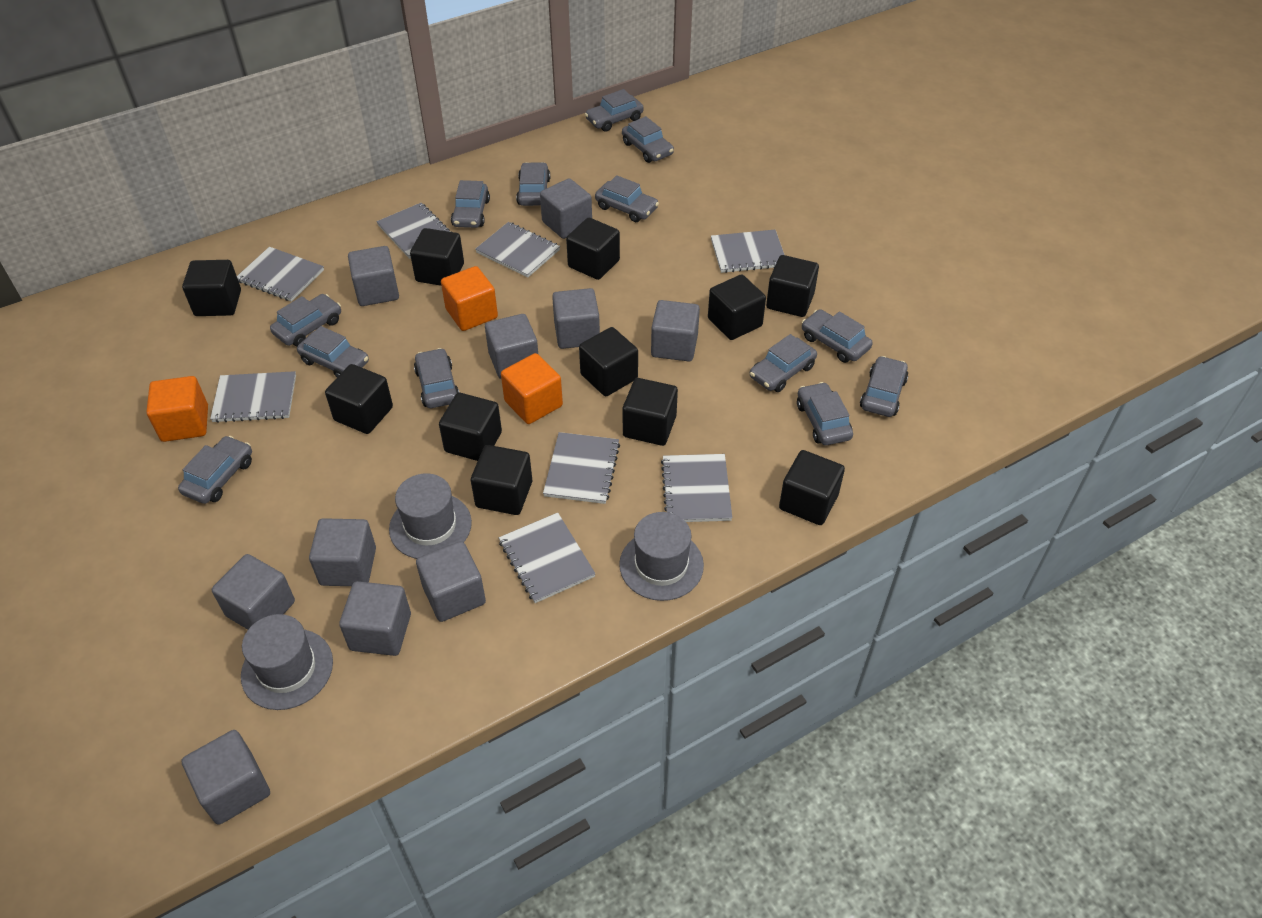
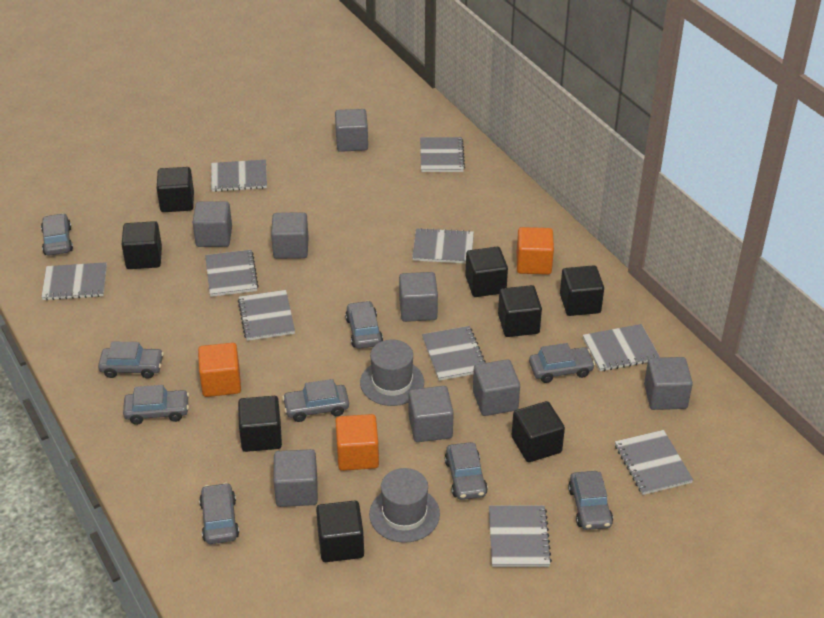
black cube: [182,260,241,316] [325,364,393,434] [410,228,464,286] [439,393,502,461] [471,445,532,515] [566,217,620,280] [579,327,638,396] [622,378,678,446] [708,274,766,340] [766,255,819,317] [779,450,845,525] = 11 -> [121,221,162,269] [157,167,194,212] [238,396,282,452] [316,501,364,562] [465,247,508,297] [498,285,542,337] [512,401,565,462] [560,265,604,316] = 8
grey car: [178,436,252,504] [270,294,341,347] [297,326,369,377] [414,348,459,408] [451,180,490,228] [516,162,550,206] [585,89,644,132] [595,175,659,222] [622,116,674,163] [750,334,817,392] [797,382,853,445] [802,309,873,363] [860,356,908,417] = 13 -> [41,213,73,256] [98,342,164,379] [123,385,189,425] [199,483,239,544] [282,379,349,422] [345,301,383,349] [445,442,488,500] [529,343,595,383] [568,471,613,530] = 9
grey cube: [181,730,270,825] [212,554,295,630] [309,518,376,586] [339,581,411,656] [348,246,399,306] [416,541,486,622] [485,314,538,379] [540,178,592,239] [552,288,600,349] [651,300,700,361] = 10 -> [193,201,232,247] [271,212,309,259] [274,449,318,507] [335,109,368,152] [399,272,438,322] [409,386,454,442] [473,359,520,416] [644,357,693,410] = 8
grey hat: [241,614,333,710] [389,473,472,559] [619,512,704,601] = 3 -> [360,340,424,406] [369,468,440,543] = 2
grey notebook: [210,371,296,423] [237,247,324,302] [376,203,451,259] [475,222,560,278] [499,513,596,603] [543,432,620,504] [661,454,732,522] [711,230,784,273] = 8 -> [41,262,107,300] [205,250,259,297] [211,160,267,192] [238,290,295,341] [412,228,474,264] [420,137,465,172] [422,326,486,381] [489,506,552,567] [583,324,660,371] [615,430,693,495] = 10

